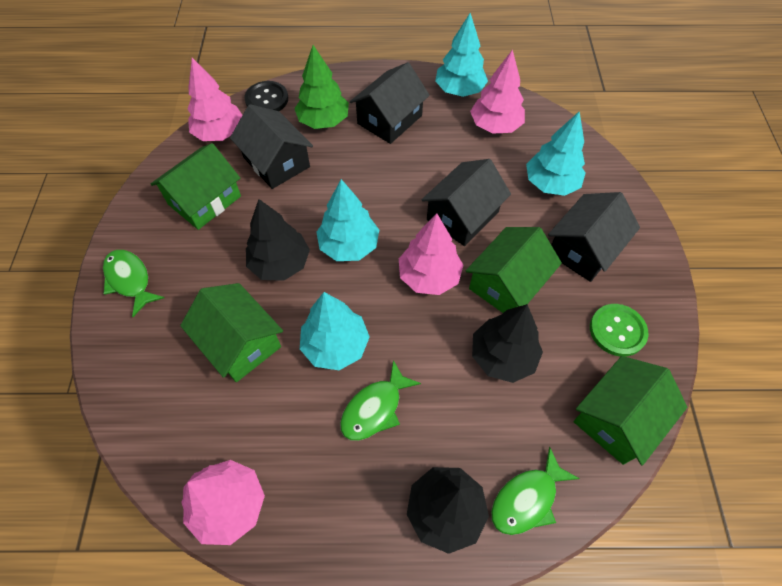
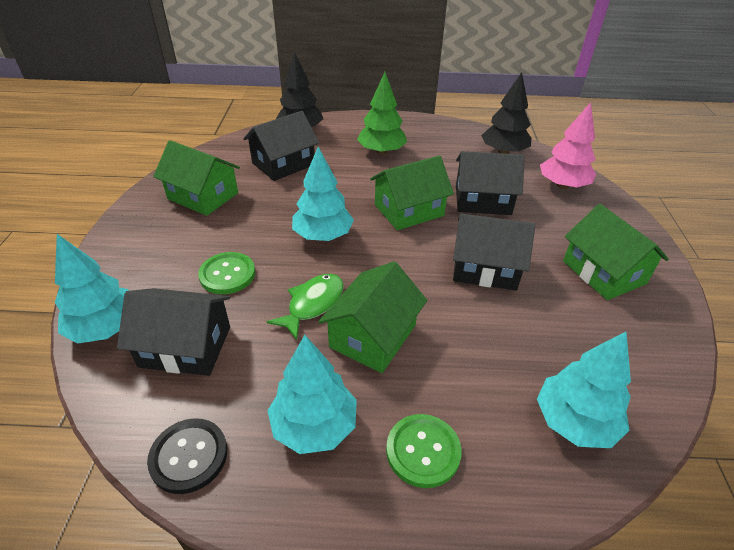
black tree: [246,199,310,281] [407,467,489,554] [472,304,543,383] = 3 -> [276,52,323,127] [481,72,531,154] = 2
green button: [590,304,648,357] = 1 -> [198,252,255,294] [386,414,462,488] = 2
green fish: [103,250,164,317] [340,360,421,441] [491,447,580,535] = 3 -> [267,274,344,340] = 1
pink tree: [181,460,265,545] [188,58,242,141] [399,214,463,295] [470,49,525,134] = 4 -> [540,102,596,189] = 1

